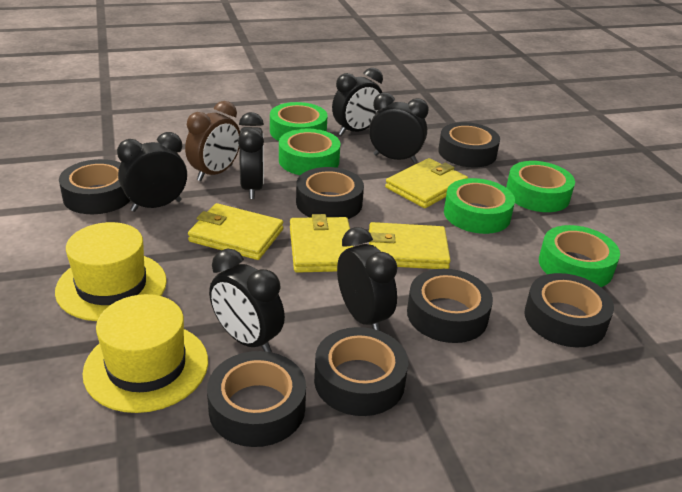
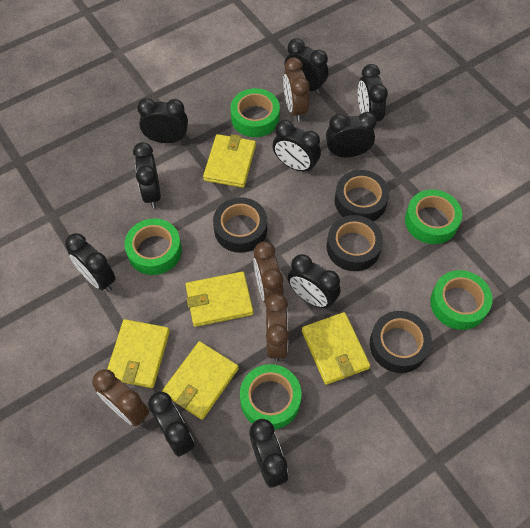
black clock: [117,132,187,212] [209,249,285,352] [238,112,264,199] [332,68,383,135] [337,227,398,331] [369,93,429,163] = 6 -> [65,233,116,292] [133,142,161,208] [137,98,188,143] [148,391,195,457] [249,419,288,488] [273,120,321,173] [285,38,328,94] [288,254,340,309] [326,112,377,157] [358,64,388,128] = 10
black tape: [59,159,130,214] [207,351,306,447] [296,167,364,219] [314,327,408,416] [407,269,493,343] [438,122,500,167] [524,273,614,347] = 7 -> [213,197,267,253] [327,215,383,271] [335,170,389,221] [370,311,432,373] = 4
brown clock: [185,101,240,181] = 1 -> [93,369,149,427] [253,242,284,304] [265,294,289,362] [283,57,310,122] = 4
yellow hat: [55,222,167,321] [83,294,208,413] = 2 -> none = 0
yellow wallet: [188,203,283,260] [290,214,354,273] [369,222,451,269] [385,158,468,208] = 4 -> [107,319,170,388] [162,341,239,420] [186,272,253,327] [203,134,256,188] [302,312,370,385] = 5

